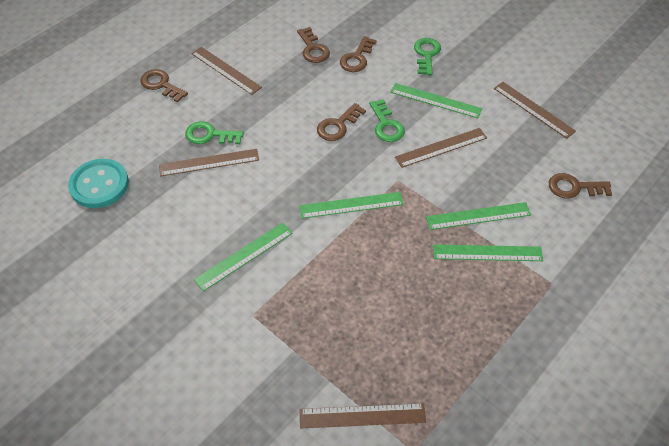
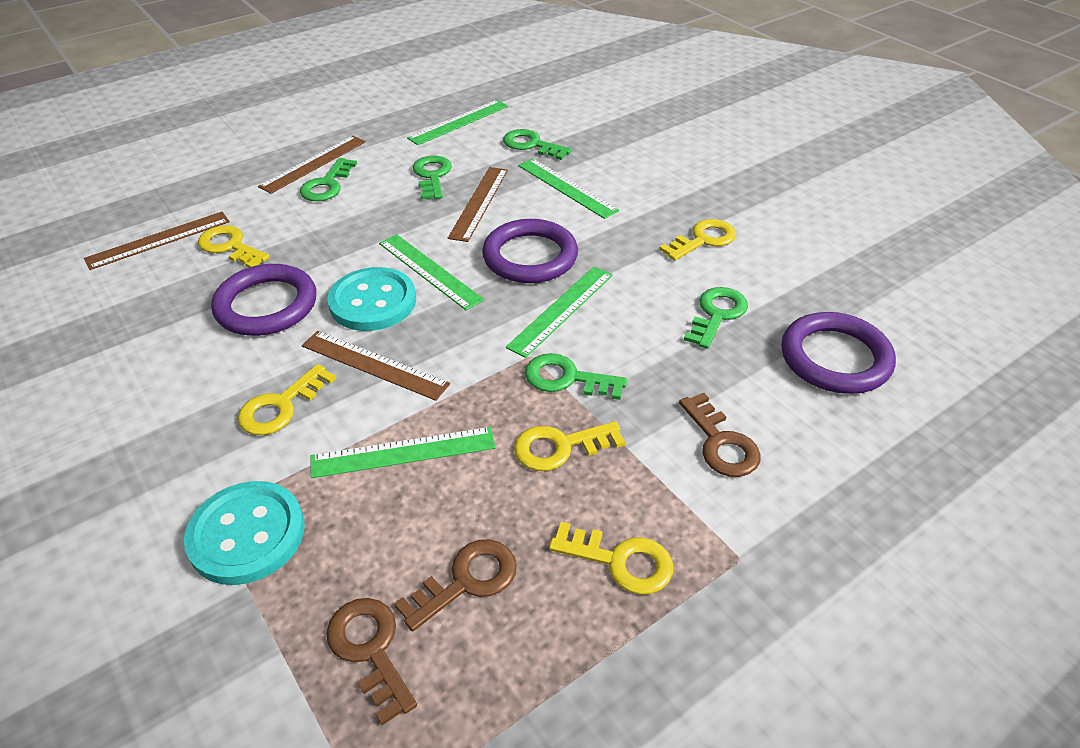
brown key: [140,69,188,102] [297,27,330,63] [317,103,366,141] [340,36,377,72] [549,173,612,199] = 5 -> [326,598,417,725] [394,539,517,631] [679,393,761,477] = 3
brown ruler: [159,149,259,176] [191,47,262,95] [300,403,426,429] [395,128,487,168] [494,82,576,139] = 5 -> [84,212,230,270] [258,136,366,194] [302,331,450,401] [448,167,508,242] = 4
green key: [185,121,244,144] [369,99,405,142] [414,38,441,75] = 3 -> [300,158,357,201] [413,156,452,200] [503,129,572,160] [525,353,627,400] [684,287,748,349] = 5
purple ring: none = 0 -> [211,264,316,336] [482,219,578,283] [781,312,896,394] = 3
turquoise button: [68,159,129,208] = 1 -> [184,481,305,585] [327,267,416,331] = 2
yellow key: none = 0 -> [198,225,270,268] [238,364,336,435] [514,421,625,471] [549,522,673,595] [659,219,736,261] = 5

